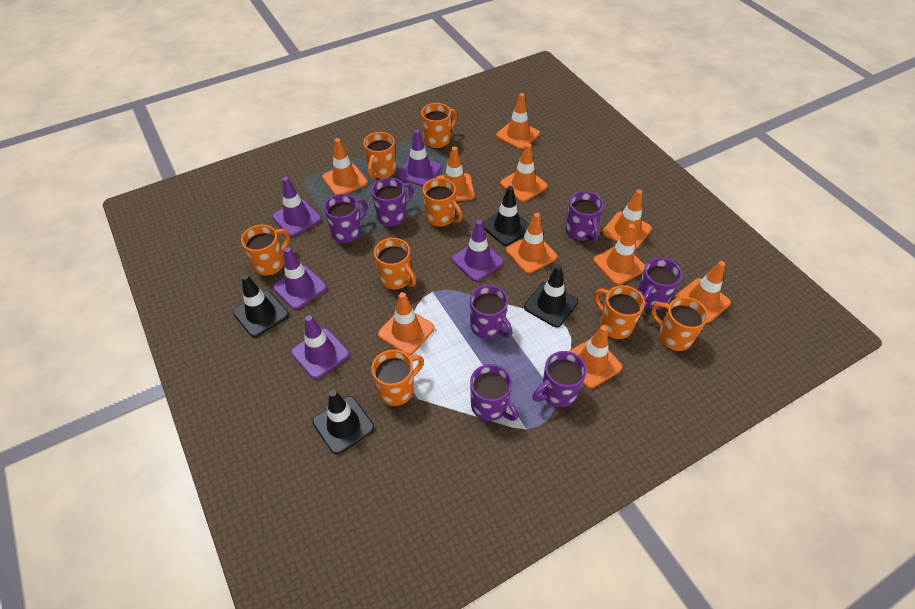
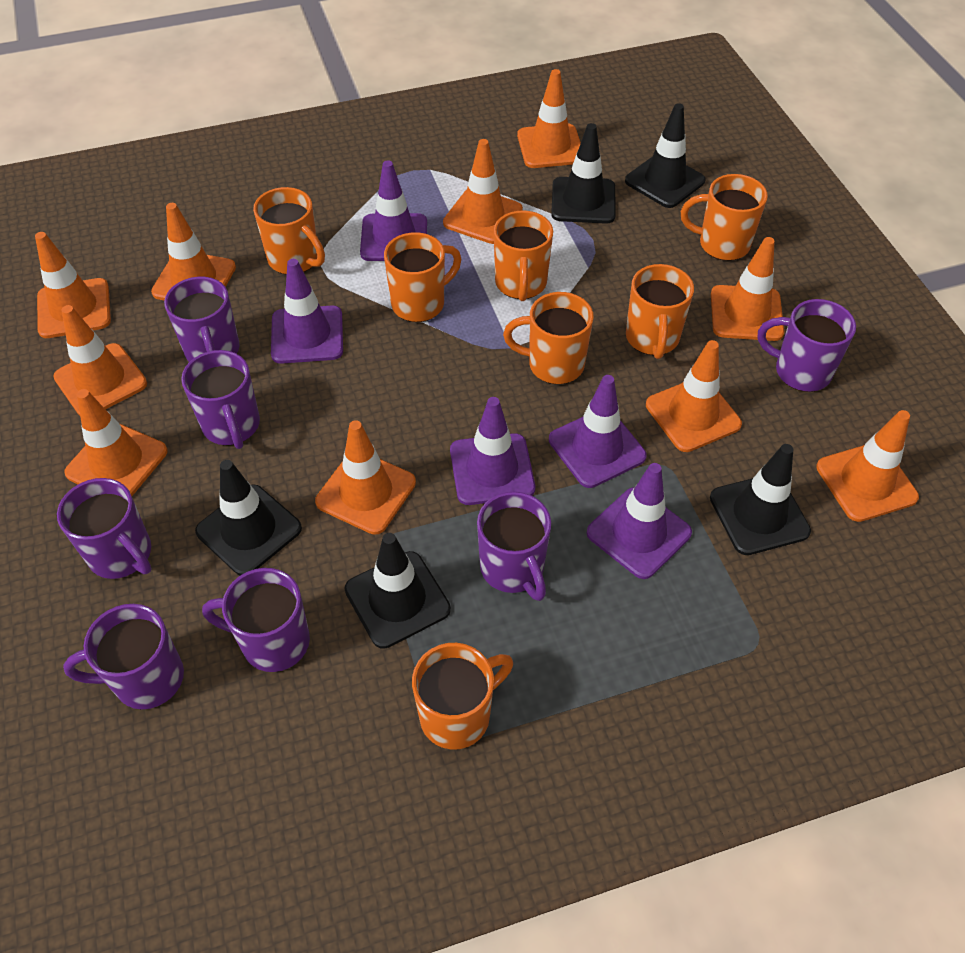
black traffic cone: [233,274,289,337] [312,390,374,455] [483,186,529,246] [524,265,578,327] = 4 -> [195,460,302,576] [344,533,451,649] [551,123,616,224] [625,103,706,208] [710,444,811,555] = 5
orange mug: [241,224,290,276] [363,132,396,179] [371,350,424,406] [374,238,416,290] [421,103,458,148] [423,178,463,227] [594,285,645,339] [651,297,708,351] = 8 -> [253,187,325,275] [384,232,461,322] [412,643,513,750] [494,210,553,301] [503,292,594,384] [626,264,694,359] [681,174,768,261] = 7

